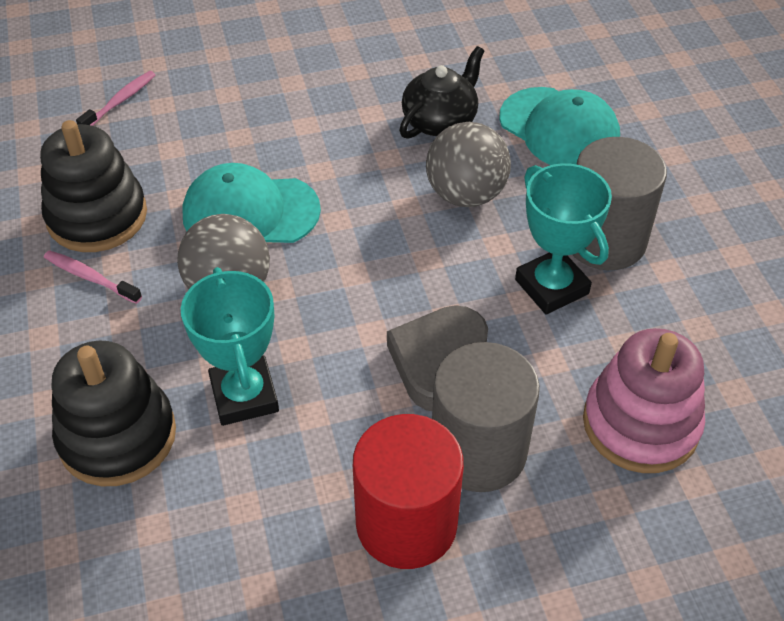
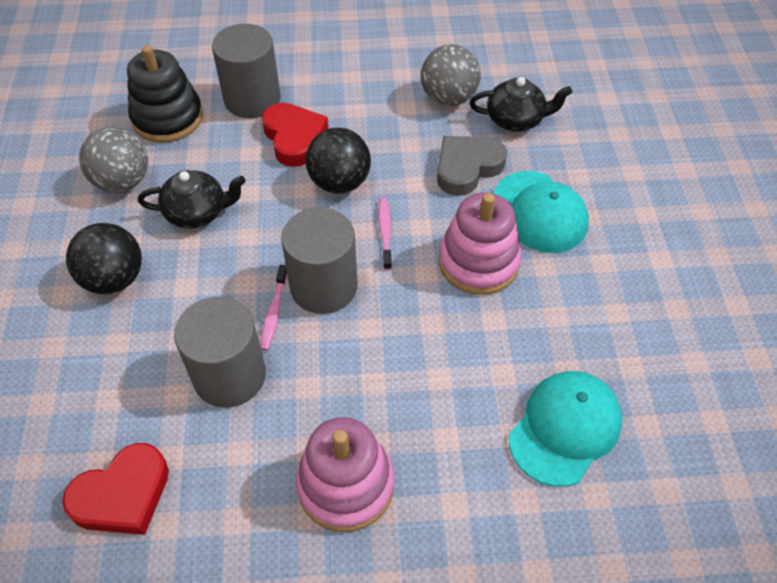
black ball: none = 0 -> [66,223,142,294] [305,128,371,194] = 2
black stacking toy: [40,120,147,252] [51,341,176,486] = 2 -> [127,45,203,143] = 1
black teapot: [399,46,484,139] = 1 -> [138,170,246,228] [469,77,572,132] = 2
grey cylinder: [432,342,540,492] [573,137,667,270] = 2 -> [174,296,266,408] [212,24,281,118] [281,207,358,314] = 3
pink stacking toy: [583,328,705,473] = 1 -> [296,417,394,532] [439,193,522,295] = 2
red cylinder: [353,414,464,569] = 1 -> none = 0
red heart: none = 0 -> [62,443,169,535] [262,103,328,167] = 2
turquoise trophy: [181,267,279,426] [515,163,612,315] = 2 -> none = 0

